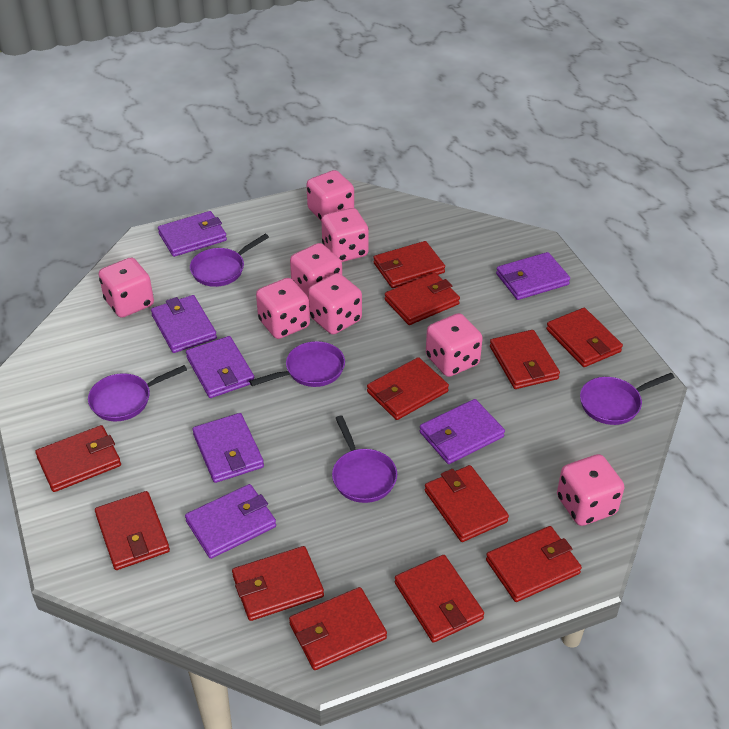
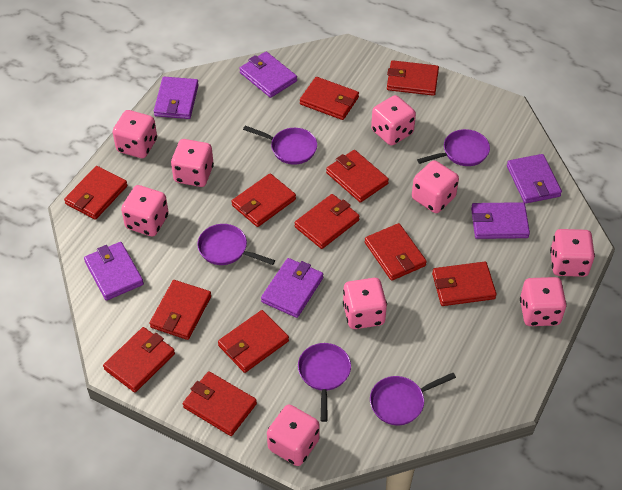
pink dice: [98,257,154,318] [256,278,310,339] [290,243,342,297] [306,170,354,221] [308,273,362,334] [321,208,369,262] [426,313,483,377] [557,454,624,526] = 8 -> [113,110,157,158] [121,185,169,236] [171,139,214,187] [267,405,320,466] [343,278,387,329] [371,95,416,146] [412,160,459,213] [520,277,567,326] [550,229,595,277] = 9
purple wallet: [151,295,217,353] [158,211,227,257] [185,484,276,559] [186,336,254,398] [193,413,264,483] [420,399,505,464] [496,252,570,300] = 7 -> [84,242,144,301] [154,77,199,119] [240,52,297,98] [261,258,323,318] [471,202,530,239] [507,154,562,204] = 6

